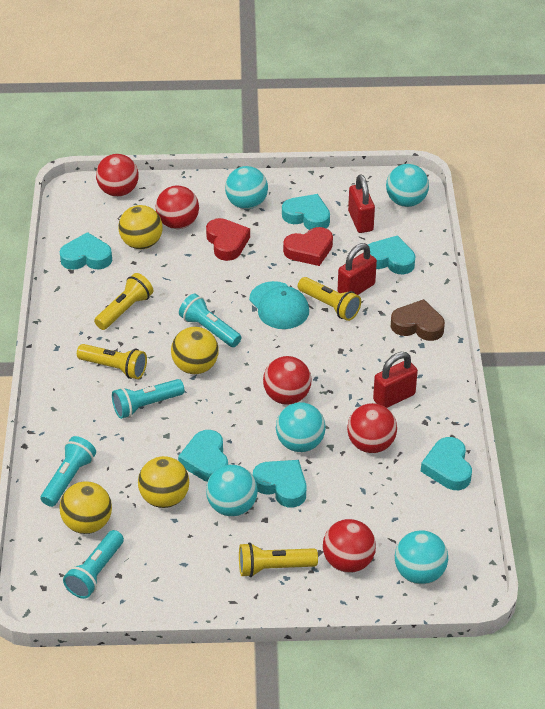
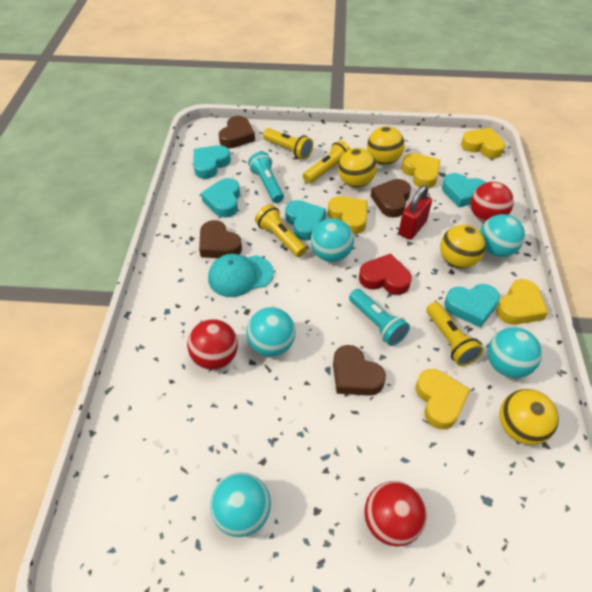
brown heart: [391,299,445,341] = 1 -> [199,220,242,258] [219,116,255,148] [333,345,386,396] [371,179,411,218] = 4
red ball: [96,154,139,197] [155,185,199,229] [263,356,311,405] [323,519,376,573] [347,403,397,453] = 5 -> [187,319,238,370] [364,481,426,547] [470,182,514,222] = 3
red heart: [206,218,250,261] [283,227,333,266] = 2 -> [359,253,412,295] = 1
red padlock: [337,243,377,295] [348,175,375,233] [373,352,418,408] = 3 -> [399,185,432,240] = 1
turquoise flashlight: [41,436,96,507] [63,530,124,599] [112,379,185,419] [179,294,241,347] = 4 -> [248,152,284,203] [349,289,410,346] = 2
turquoise heart: [59,232,112,270] [178,430,228,482] [253,460,307,508] [282,194,330,230] [368,235,416,274] [421,437,472,490] = 6 -> [193,145,231,179] [201,178,240,218] [285,200,326,241] [442,173,487,208] [444,284,500,328] = 5
yellow heart: none = 0 -> [328,196,367,234] [402,153,440,188] [416,369,470,429] [461,128,505,159] [496,279,548,325] = 5

